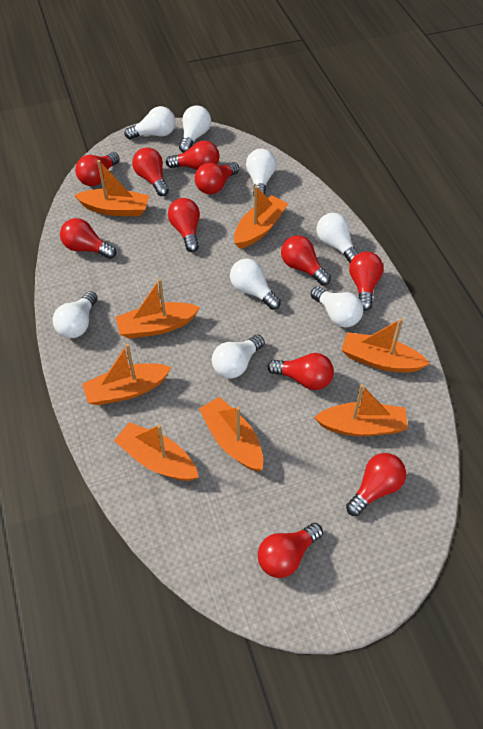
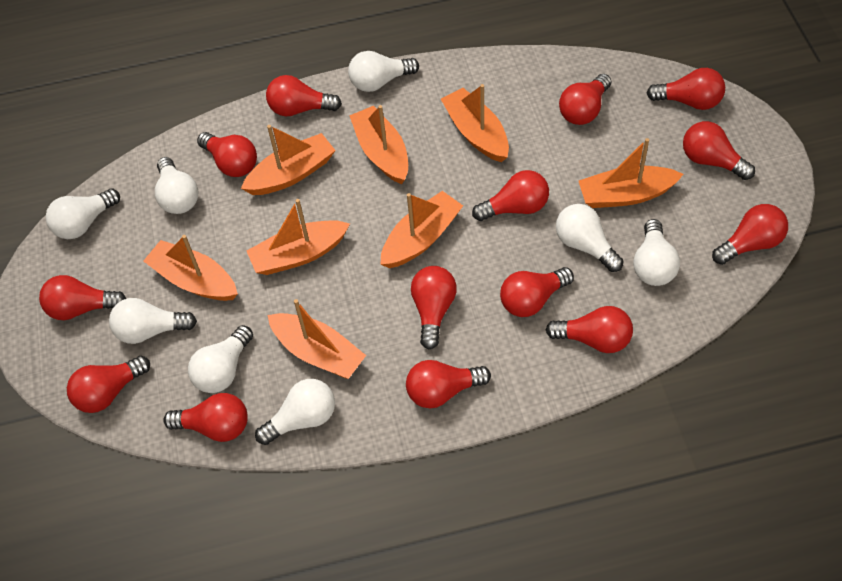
red light bulb: [60,218,116,259] [75,152,120,186] [132,147,169,196] [166,140,219,170] [168,198,200,252] [195,162,239,194] [258,523,323,578] [267,353,334,390] [281,235,331,286] [346,453,406,516] [349,251,383,311] = 11 -> [39,275,126,320] [67,356,150,413] [163,393,248,442] [197,132,257,177] [266,75,342,116] [406,360,491,408] [411,266,457,349] [472,170,549,221] [500,267,574,317] [546,306,633,353] [559,74,611,125] [647,68,725,110] [683,121,755,180] [712,204,788,265] = 14

